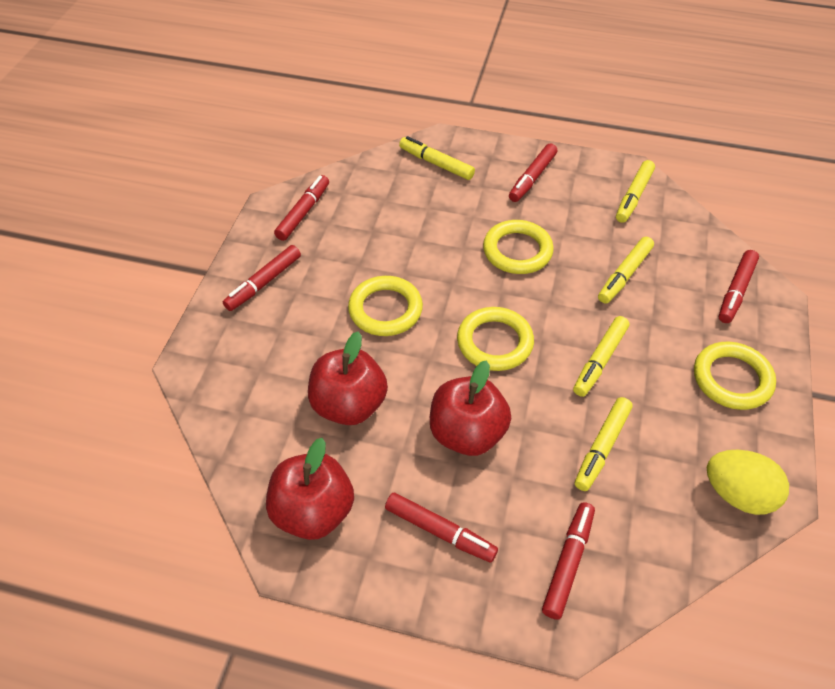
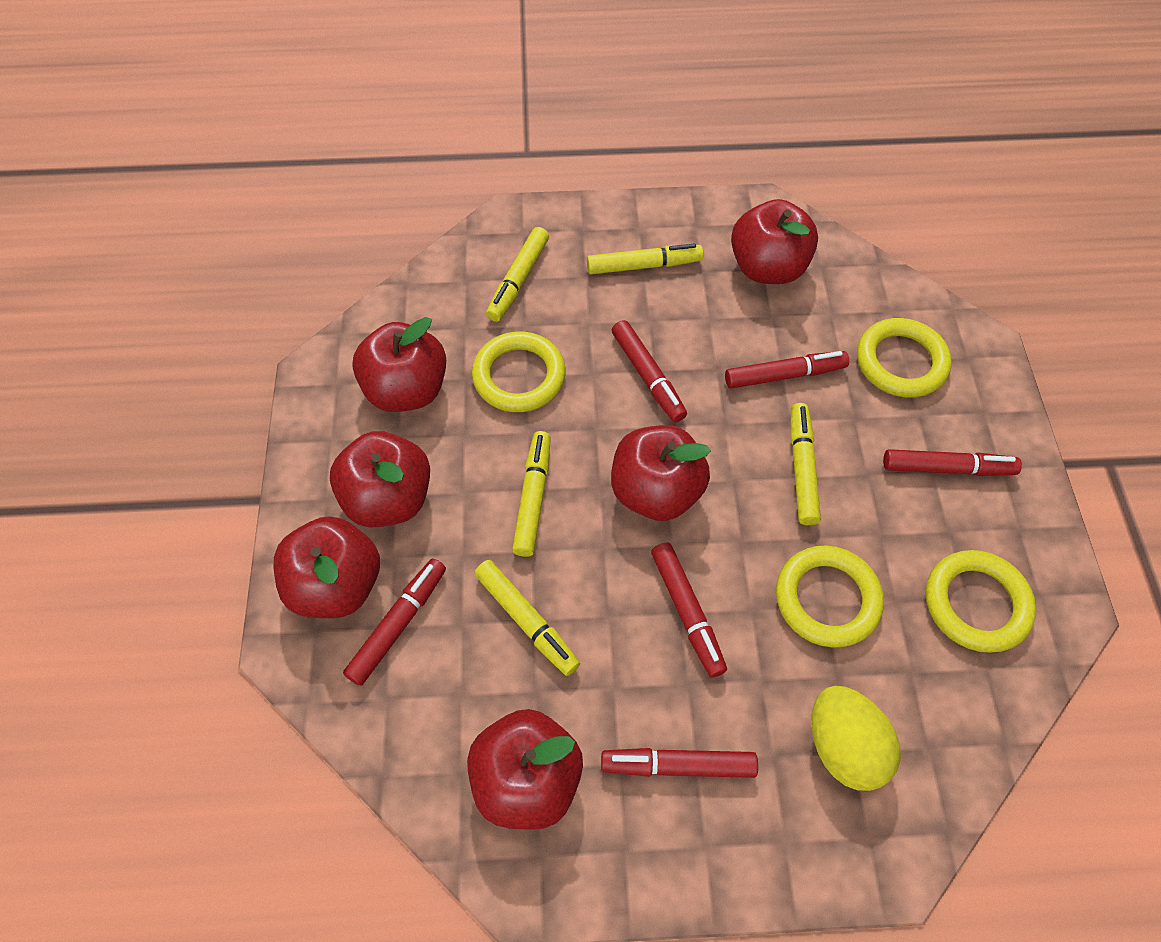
red apple: [266,438,354,540] [308,331,388,425] [430,360,511,456] = 3 -> [273,516,380,618] [330,431,430,528] [352,317,446,412] [467,709,583,830] [611,425,711,521] [731,199,818,284] = 6

